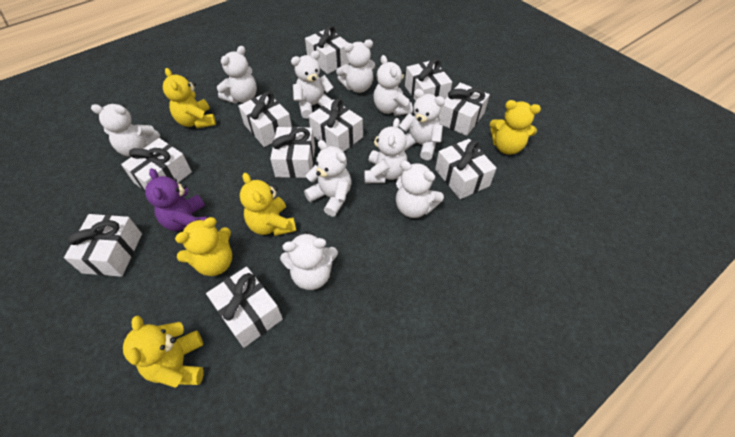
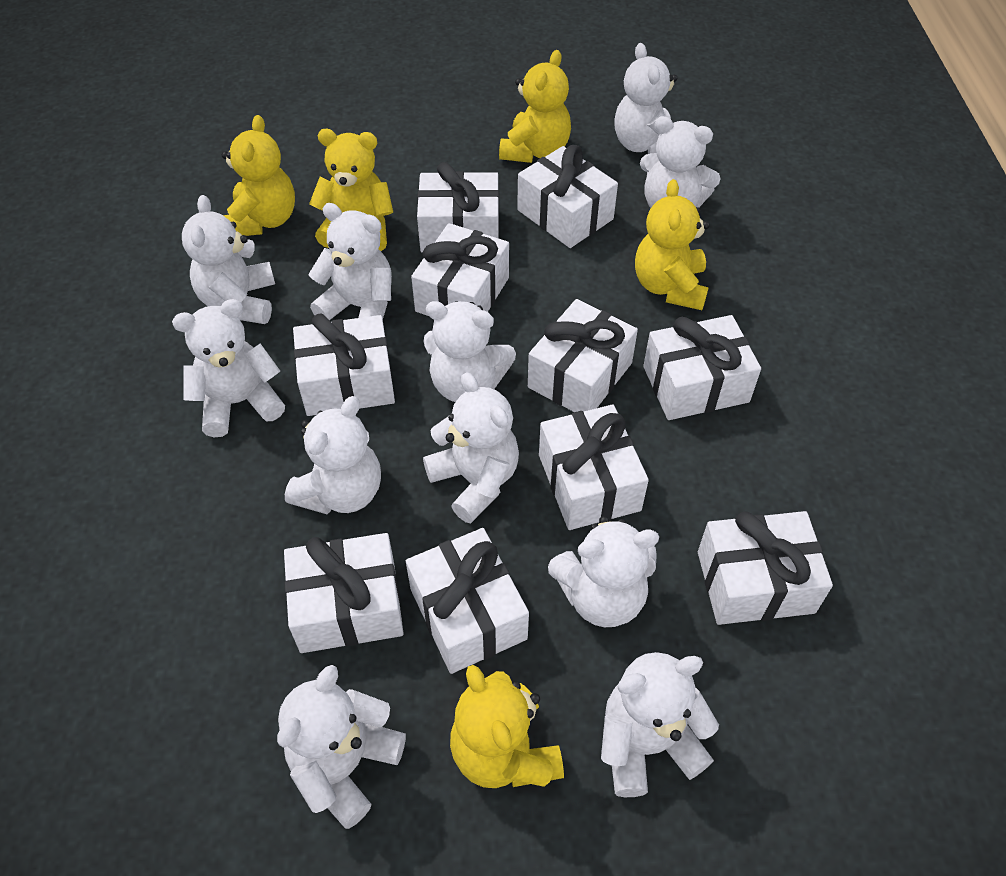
purple teddy bear: [145,168,208,231] = 1 -> none = 0
white teddy bear: [91,104,160,157] [217,46,257,104] [280,231,338,290] [291,51,333,119] [304,140,351,217] [336,39,375,93] [364,118,407,183] [374,55,413,116] [396,161,444,218] [399,89,445,160] = 10 -> [172,299,285,437] [182,195,275,324] [277,665,406,829] [285,396,381,514] [308,203,392,320] [423,301,516,402] [423,372,519,523] [548,516,659,627] [601,652,719,797] [614,43,677,154] [640,116,721,208] = 11

